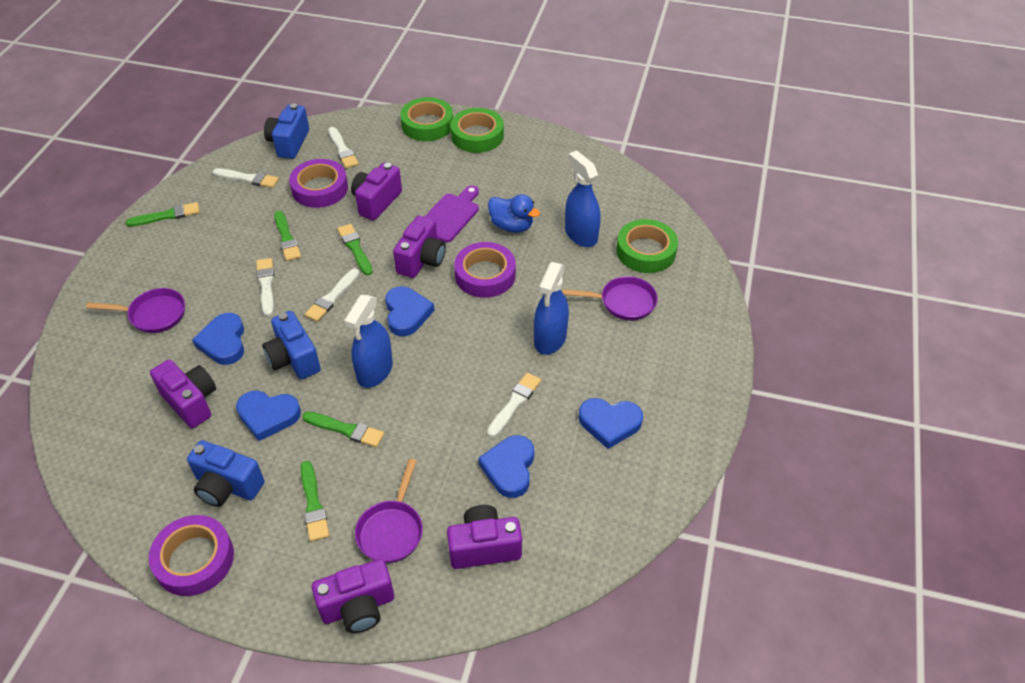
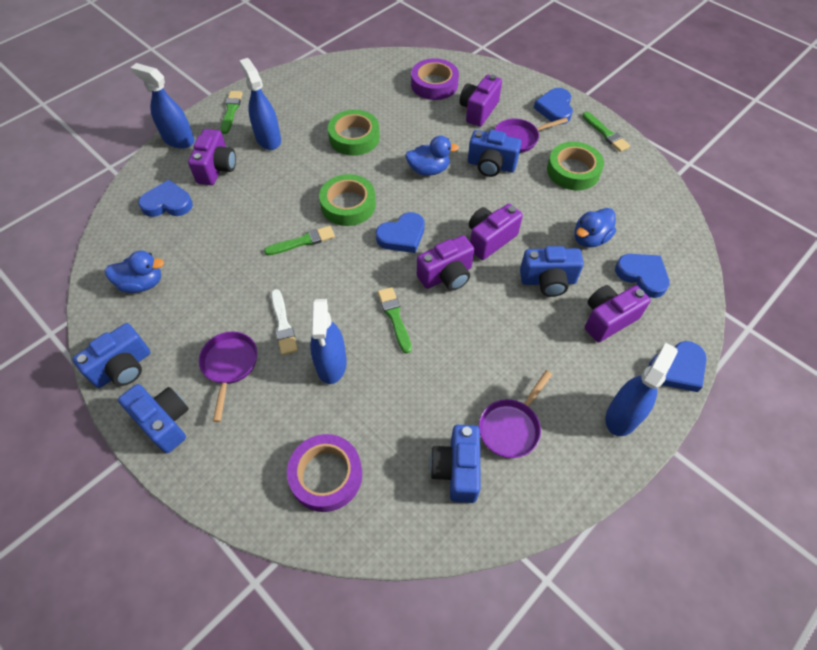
blue camera: [187,440,264,507] [262,311,321,379] [264,104,309,159] = 3 -> [72,323,151,388] [118,384,189,453] [430,425,481,503] [468,130,521,177] [520,246,584,297] = 5
blue duck: [488,194,540,233] = 1 -> [105,250,164,293] [405,136,459,176] [574,208,616,248] = 3
blue spray bottle: [344,295,393,388] [534,262,569,355] [565,150,601,247] = 3 -> [130,63,194,149] [239,58,281,150] [310,299,347,384] [605,343,678,436] = 4
green brush: [126,202,200,227] [274,211,301,261] [301,461,329,542] [302,411,384,447] [337,224,373,275] = 5 -> [221,91,243,134] [264,226,335,255] [378,287,411,354] [582,112,630,152] = 4
purple cutting board: [424,185,479,242] = 1 -> none = 0
purple tape: [149,515,234,596] [289,159,348,208] [454,242,516,298] = 3 -> [287,434,362,512] [411,58,459,100] = 2
white brush: [213,168,279,188] [256,258,274,316] [305,268,360,322] [328,127,359,168] [487,373,541,438] = 5 -> [271,289,298,355] = 1

